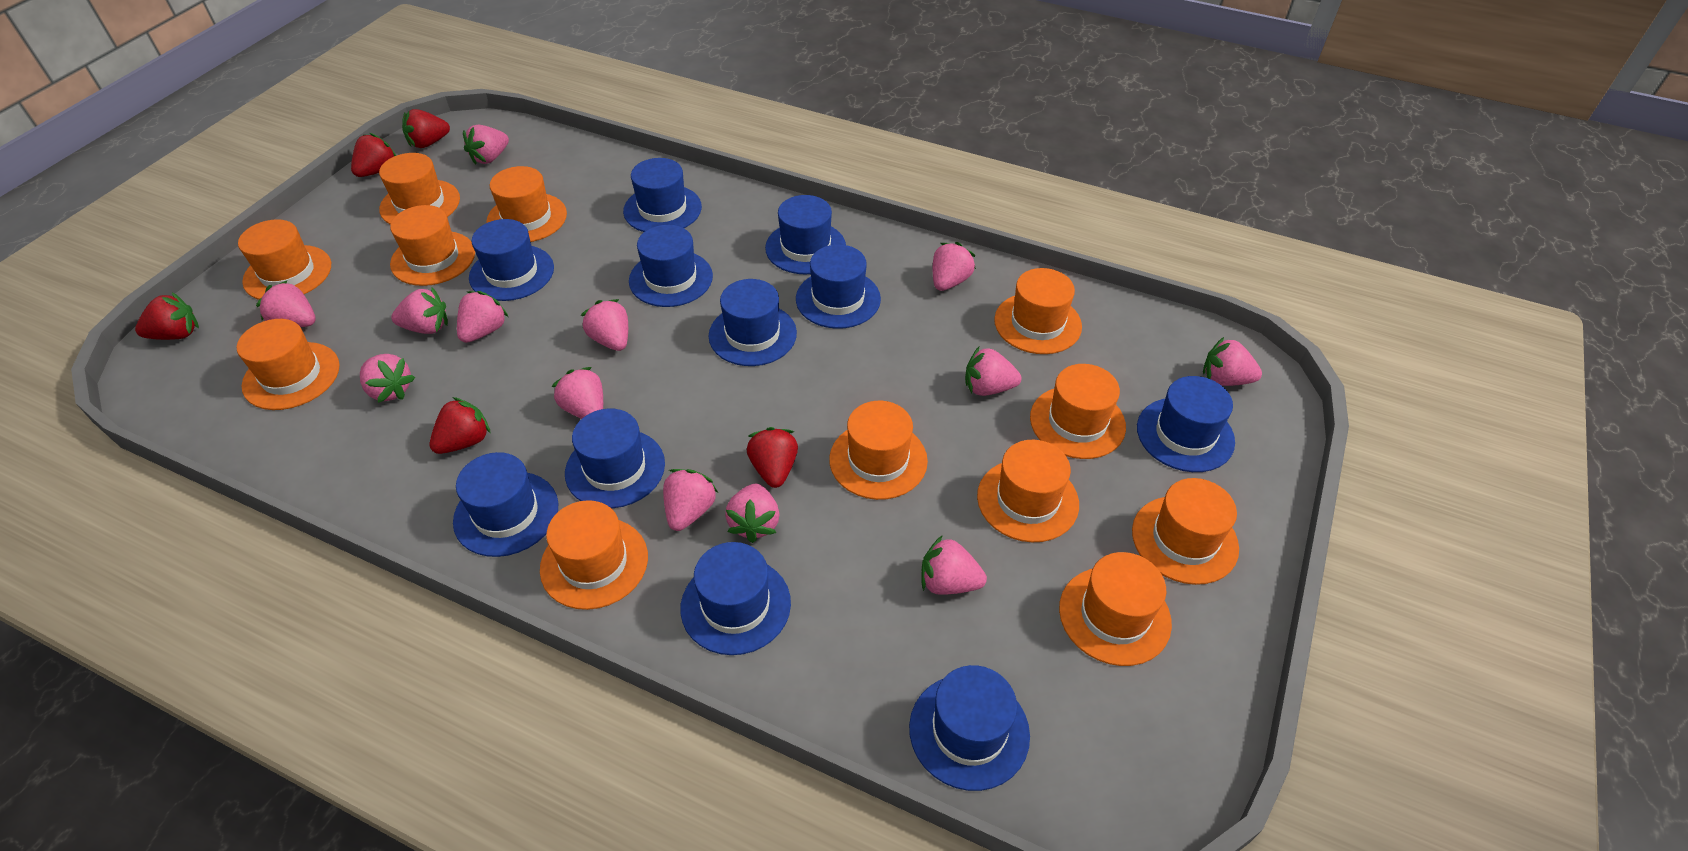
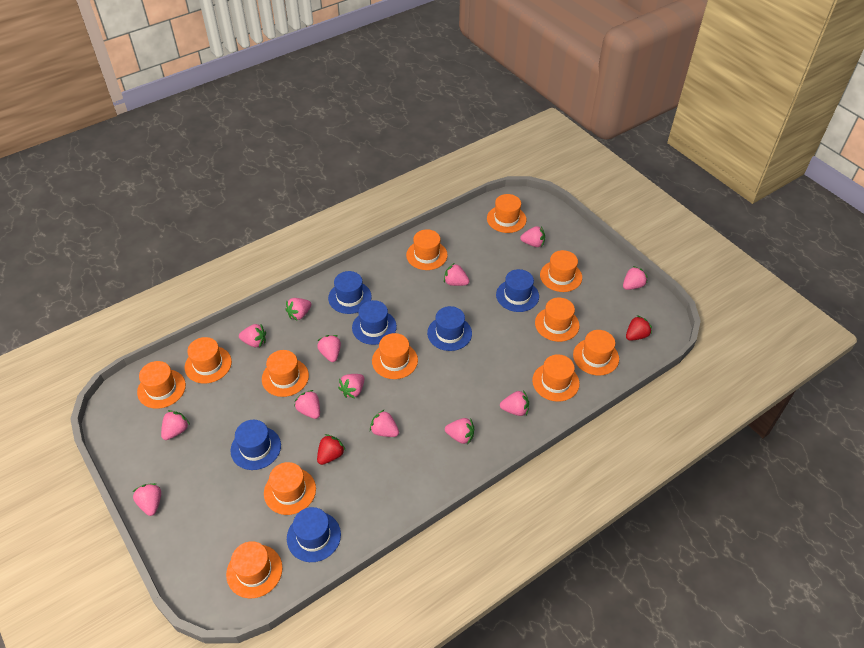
blue hat: [453,452,558,557] [469,219,554,301] [565,408,665,508] [623,158,702,232] [629,225,713,307] [680,542,791,655] [709,279,797,366] [765,195,846,274] [796,244,881,329] [909,665,1030,791] [1137,376,1235,472] = 11 -> [231,420,281,470] [287,507,341,562] [328,271,372,314] [352,300,397,345] [427,306,472,351] [496,269,539,312] = 6
red strawberry: [135,292,199,340] [351,133,397,177] [402,109,450,148] [430,397,491,454] [747,427,798,488] = 5 -> [317,434,346,465] [626,315,652,341] = 2

